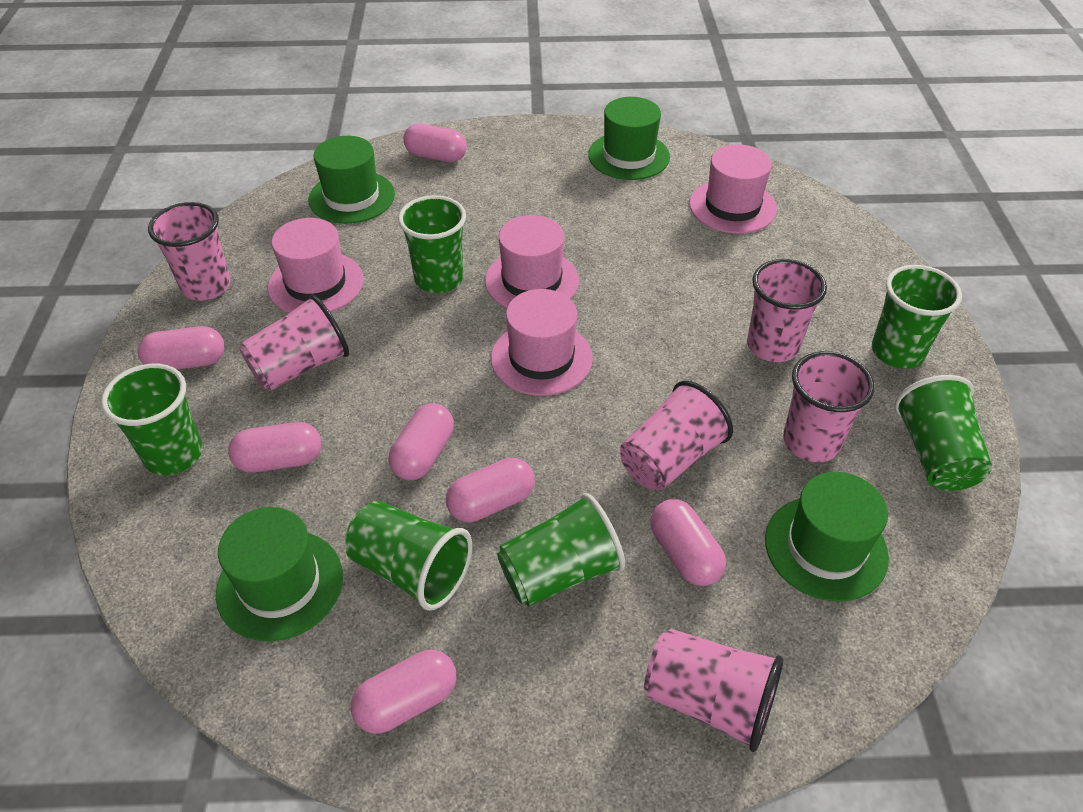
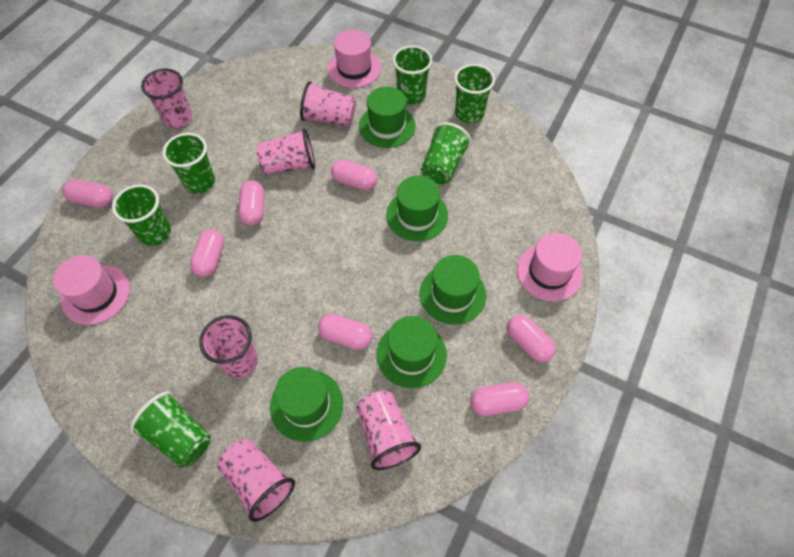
green hat: [216,507,343,641] [308,136,395,224] [588,97,670,180] [765,472,889,602] = 4 -> [270,367,343,442] [359,87,415,148] [377,316,447,388] [386,176,448,242] [420,255,486,325] = 5
pink hat: [268,218,363,313] [485,215,579,308] [491,289,593,396] [689,144,777,234] = 4 -> [53,255,130,325] [328,30,381,88] [517,233,583,301] = 3

